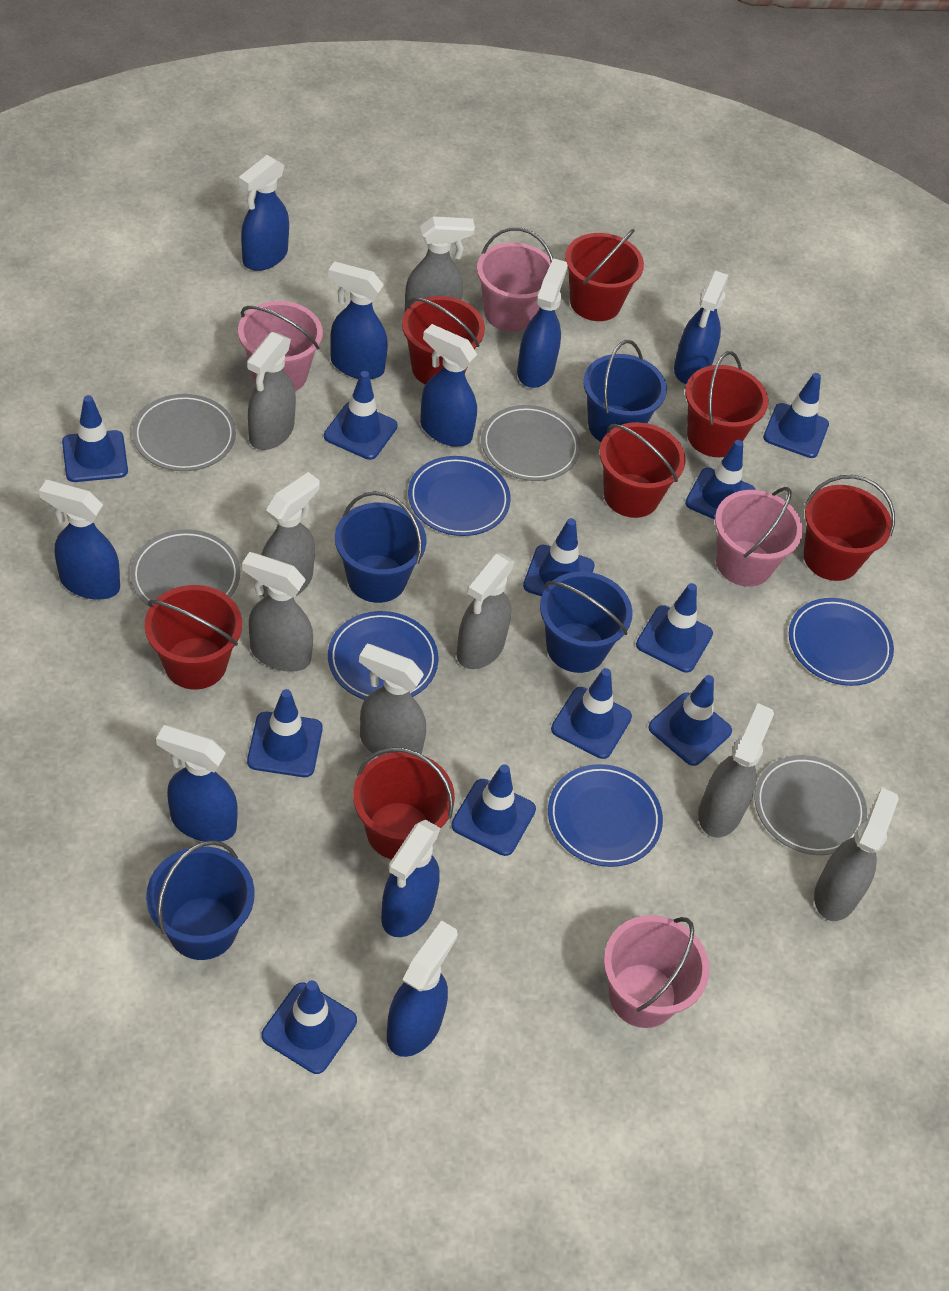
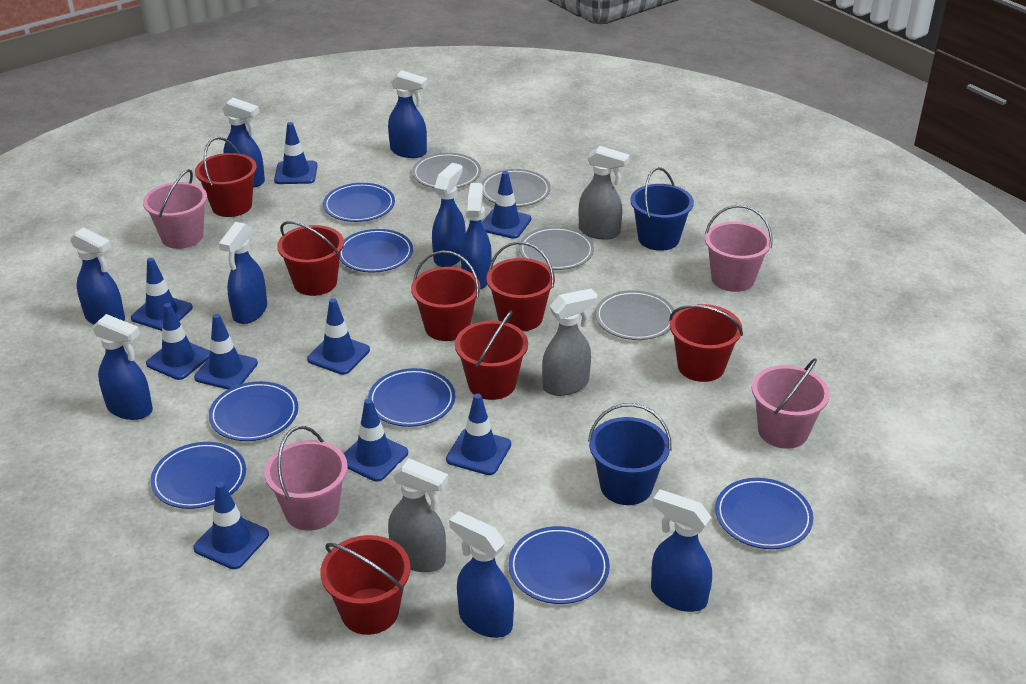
blue bucket: [146,840,255,960] [335,491,427,603] [540,572,633,673] [583,340,667,442] = 4 -> [588,403,671,505] [630,167,694,251] = 2
blue plate: [328,611,439,700] [408,456,511,536] [548,764,663,867] [789,598,894,686] = 4 -> [150,442,246,509] [209,381,298,441] [323,183,395,222] [340,229,413,273] [368,368,456,427] [509,526,610,604] [715,478,813,549] = 7
blue traffic cone: [62,395,128,482] [247,689,323,777] [262,980,357,1074] [324,371,398,460] [451,764,536,856] [523,518,595,596] [551,668,632,759] [636,583,713,673] [648,675,732,766] [685,440,756,520] [763,373,829,458] = 11 -> [131,258,193,331] [146,303,210,380] [193,482,269,569] [194,314,258,390] [274,122,318,184] [307,298,370,375] [344,398,408,482] [446,394,511,475] [482,171,531,239] = 9
grey spray bottle: [242,552,313,672] [247,332,296,450] [261,472,320,598] [359,644,426,757] [404,217,475,313] [457,554,515,669] [699,703,774,837] [814,788,899,921] = 8 -> [388,458,448,572] [542,288,597,396] [579,146,630,240] = 3

